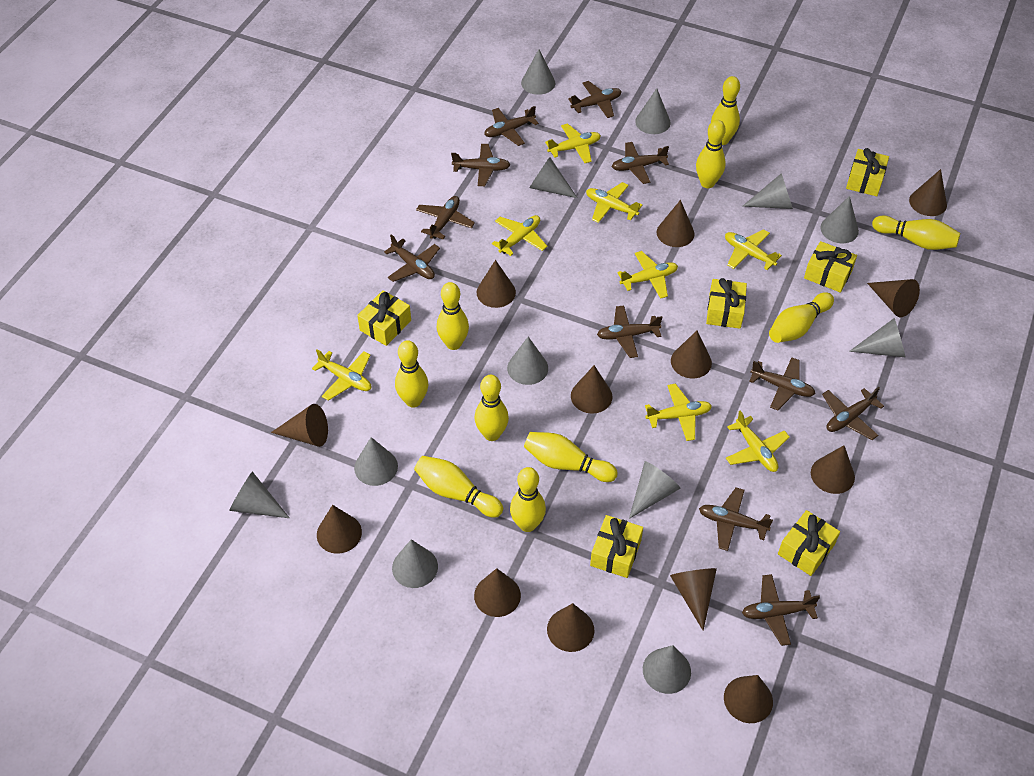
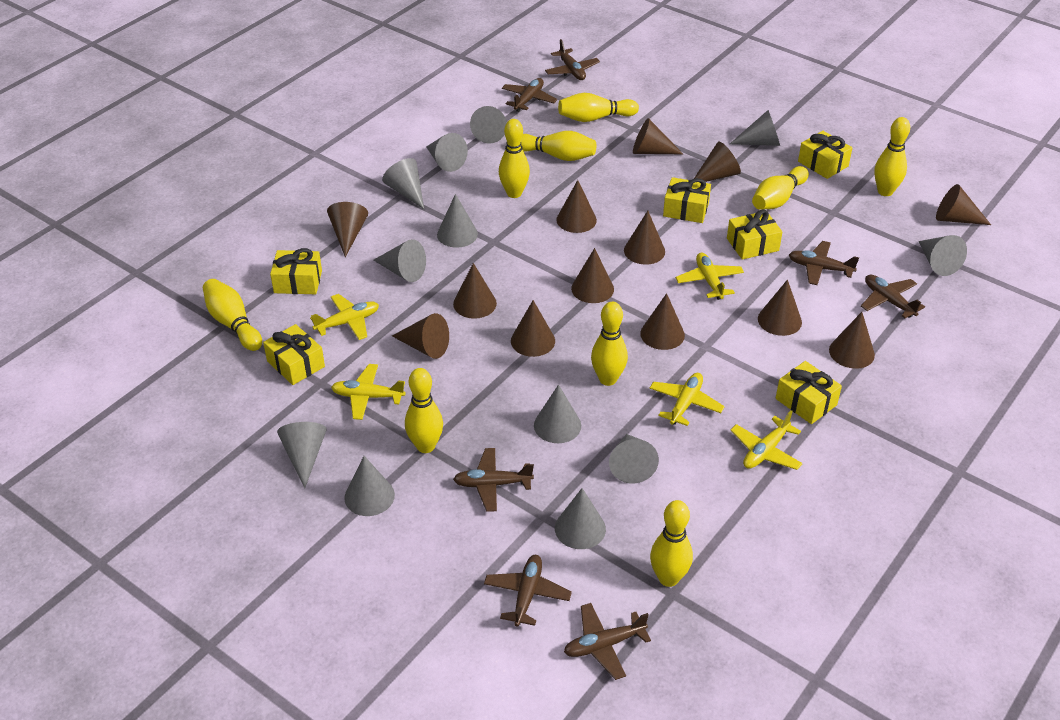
brown plane: [384,234,440,282] [416,196,475,240] [451,144,510,186] [484,106,539,146] [568,81,622,118] [597,305,663,358] [612,142,669,184] [699,488,773,551] [742,574,820,646] [749,357,816,410] [822,387,884,440] = 11 -> [453,448,534,512] [484,555,572,627] [502,78,557,112] [545,39,600,80] [564,603,651,680] [789,241,859,285] [861,275,925,318] = 7
yellow bowling pin: [395,340,428,407] [414,456,503,518] [437,282,469,350] [475,375,509,441] [510,467,546,532] [524,432,618,482] [696,120,726,188] [711,76,740,145] [769,292,834,343] [872,215,960,250] = 10 -> [203,279,262,351] [405,368,443,453] [499,119,530,198] [521,131,596,161] [558,93,639,122] [591,302,628,386] [650,500,693,587] [752,166,809,210] [874,117,910,196] = 9
yellow plane: [312,349,371,401] [492,215,548,256] [545,123,601,163] [586,182,642,223] [617,251,678,299] [645,384,712,441] [725,229,782,270] [726,410,790,472] = 8 -> [310,294,379,340] [331,364,405,420] [650,373,725,426] [675,253,744,300] [731,410,803,470] = 5

